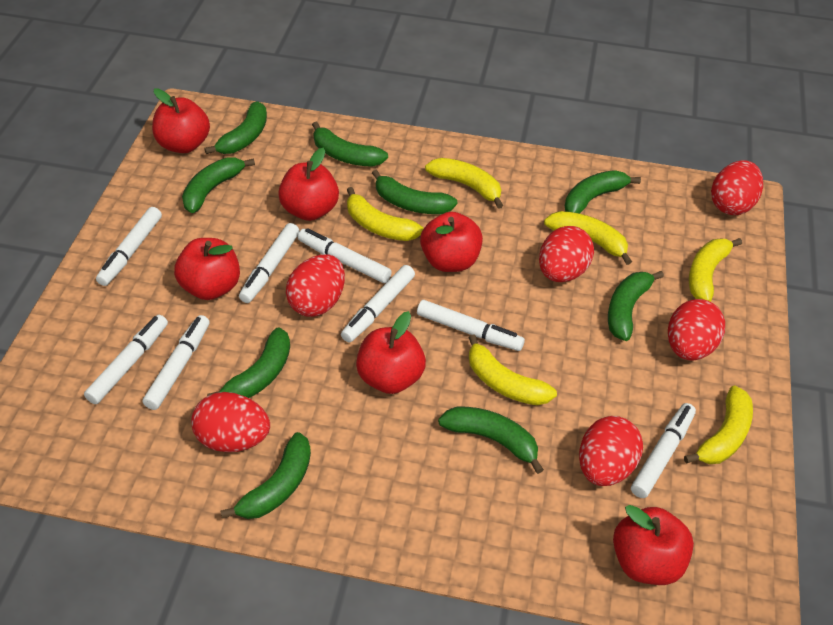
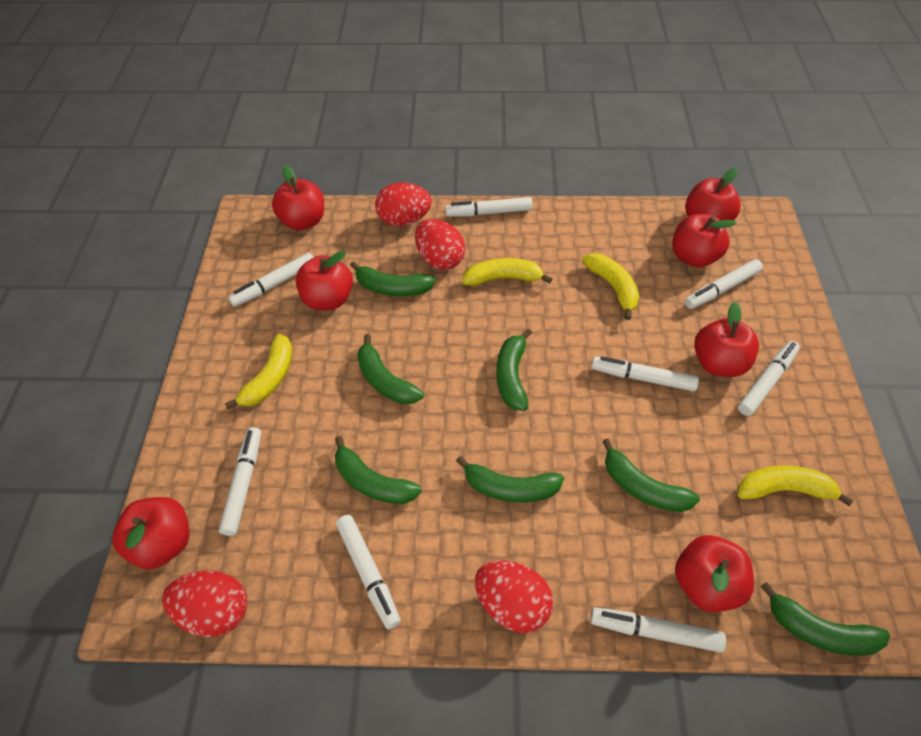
green banana: [182,157,255,213] [204,101,267,154] [207,327,290,398] [220,432,311,519] [312,122,388,167] [372,170,458,214] [438,406,544,474] [565,170,641,214] [608,271,664,341] = 9 -> [335,436,422,504] [350,261,436,296] [357,334,424,404] [456,456,564,503] [496,329,532,411] [602,438,700,512] [761,582,890,656] = 7
red apple: [152,88,210,153] [174,238,240,300] [278,148,339,221] [356,311,426,394] [420,212,483,272] [613,505,694,585] = 6 -> [112,497,190,569] [272,165,324,230] [296,251,353,310] [672,214,736,267] [675,535,754,612] [685,168,741,220] [694,302,759,377] = 7
red egg: [191,392,270,452] [286,254,345,317] [539,226,594,282] [579,416,643,486] [668,299,725,361] [711,160,763,215] = 6 -> [162,571,248,637] [375,183,432,226] [415,219,465,270] [475,561,553,633] = 4
yellow banana: [347,187,424,241] [425,158,503,209] [468,334,557,405] [544,211,632,265] [684,385,753,464] [689,238,742,302] = 6 -> [225,334,292,410] [462,258,552,286] [582,253,639,320] [738,465,854,506] = 4

